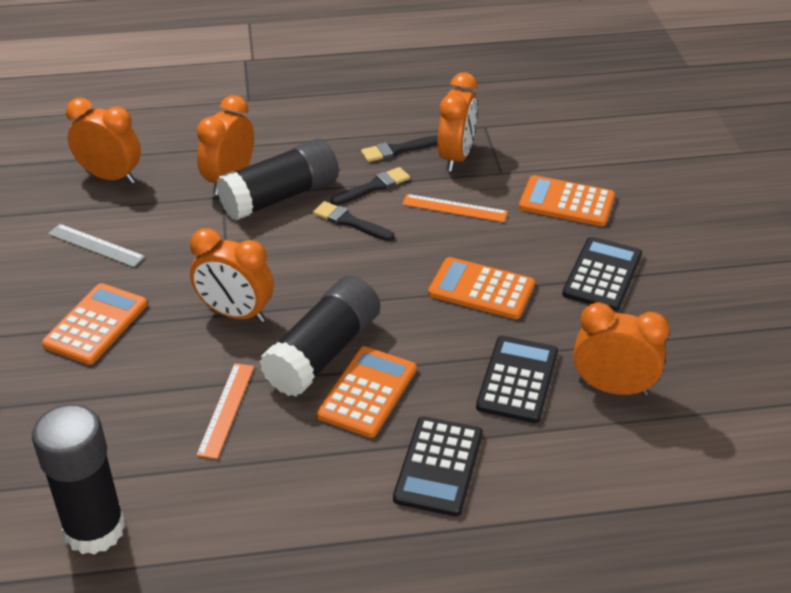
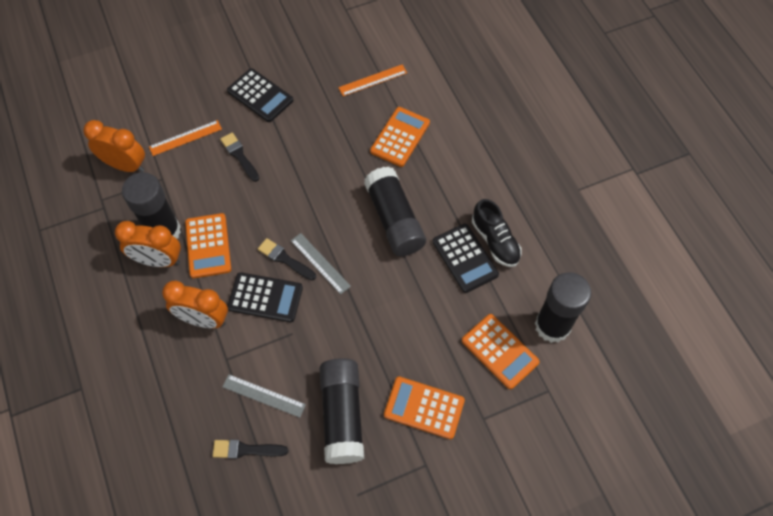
black glue stick: [32,404,126,555] [216,139,339,220] [260,276,380,397] = 3 -> [122,172,181,239] [319,358,364,464] [364,167,426,256] [535,272,591,343] = 4
black shoe: none = 0 -> [472,199,522,267] = 1
grey ruler: [48,224,145,267] = 1 -> [223,374,306,418] [291,233,351,294] = 2
orange clock: [66,98,141,184] [190,228,274,322] [197,95,254,195] [438,73,477,172] [573,302,670,396] = 5 -> [83,120,145,172] [115,221,181,267] [162,280,228,328] = 3

